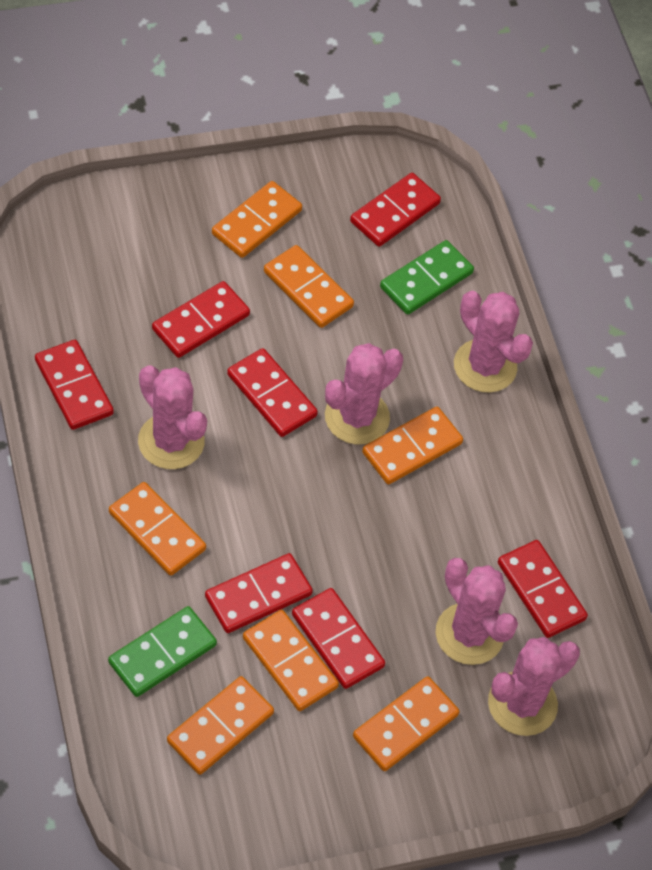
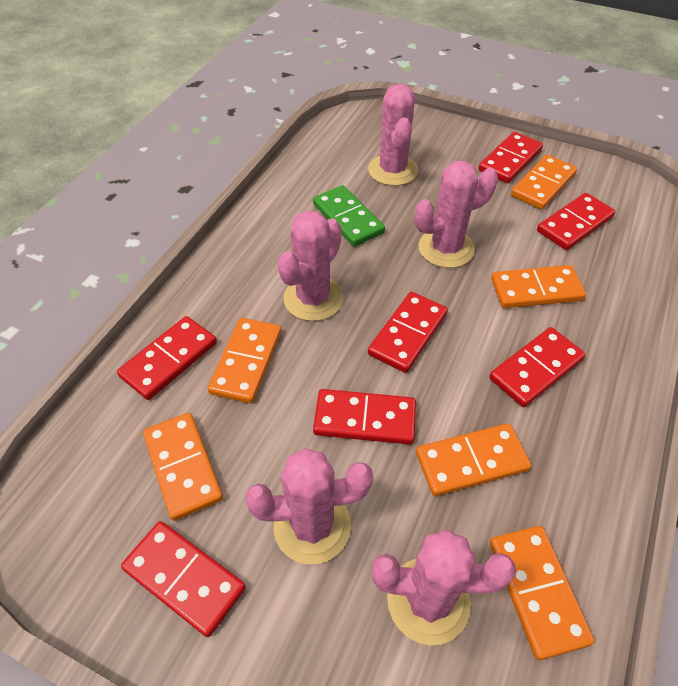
green domino: [108,606,217,697] [380,240,474,315] = 2 -> [313,185,385,247] = 1
orange domino: [109,482,206,575] [167,676,274,775] [212,181,302,258] [243,610,339,711] [264,245,354,328] [353,676,460,771] [362,407,463,484] = 7 -> [143,413,223,521] [208,318,282,403] [416,423,531,496] [490,526,594,660] [491,265,586,308] [511,155,577,210] = 6

